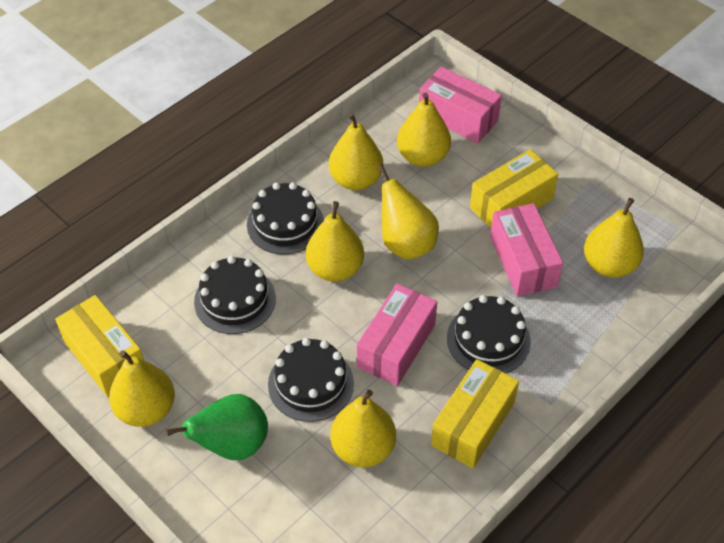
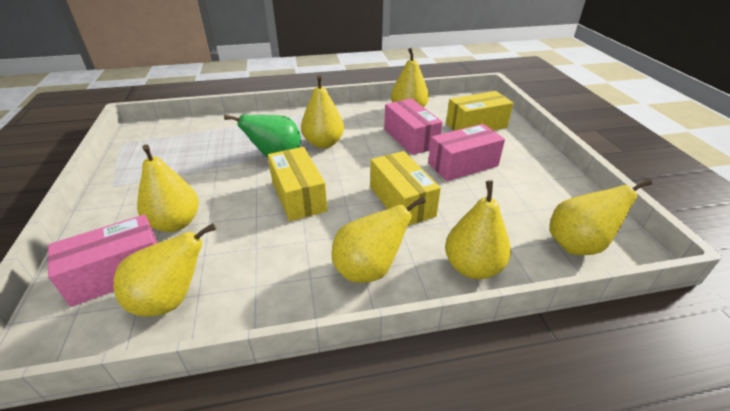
black cake: [194,256,276,334] [247,182,324,254] [268,338,354,422] [447,295,531,374] = 4 -> none = 0

